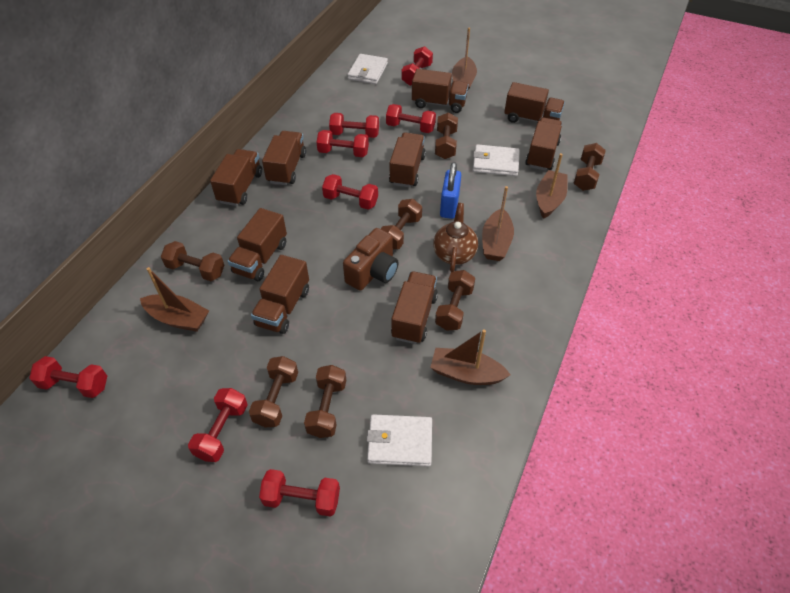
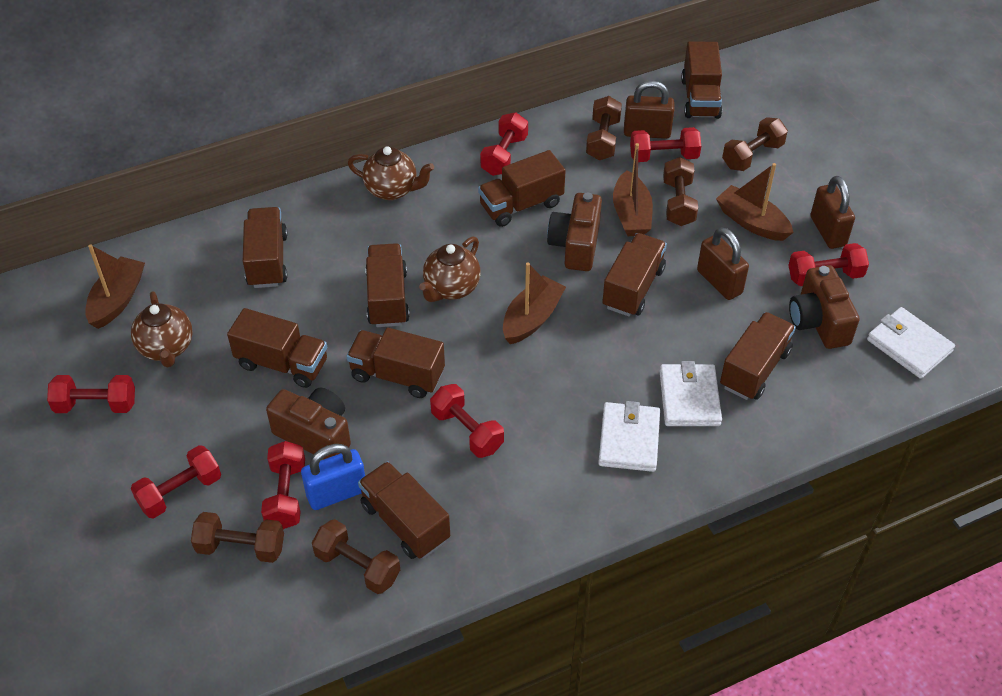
brown boat: [140,267,209,332] [430,329,511,385] [452,28,477,92] [482,186,514,261] [536,153,568,219] = 5 -> [85,244,145,329] [503,262,566,344] [613,143,653,236] [716,163,794,241] = 4
brown camera: [343,228,399,291] = 1 -> [266,388,351,459] [547,192,602,271] [789,265,860,349] = 3
brown dumbbell: [161,241,224,281] [249,356,298,428] [304,365,346,438] [381,199,422,249] [435,112,458,159] [435,270,475,331] [574,143,606,191] = 7 -> [191,512,284,563] [312,519,400,594] [586,96,622,160] [663,157,698,226] [722,117,788,171] = 5
brown padlock: none = 0 -> [624,80,674,139] [697,227,749,300] [810,176,855,249] = 3
brown teapot: [433,203,478,272] = 1 -> [131,291,193,367] [348,146,434,200] [419,236,481,302] = 3
red dumbbell: [29,356,107,398] [188,388,248,462] [259,469,340,517] [316,130,369,157] [322,174,378,210] [329,113,379,138] [386,104,436,133] [401,46,433,86] = 8 -> [47,375,135,413] [131,445,221,519] [261,441,305,529] [430,384,504,458] [480,112,528,176] [630,127,701,162] [788,243,869,286] = 7

